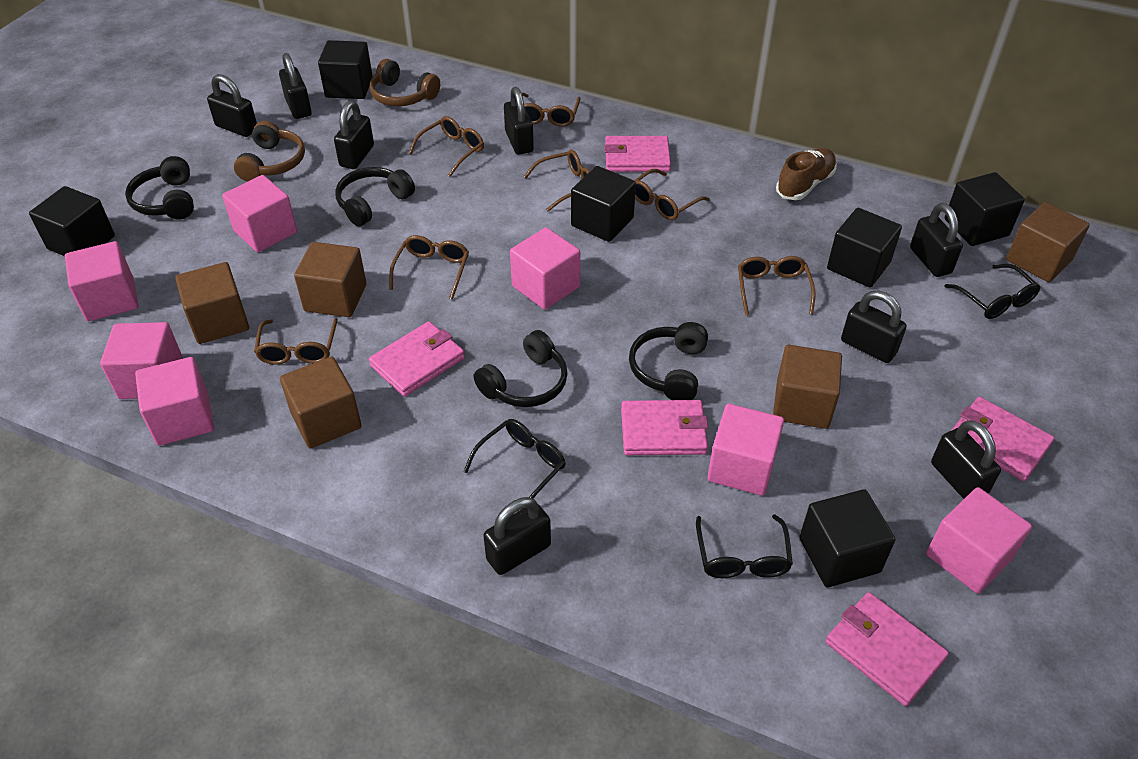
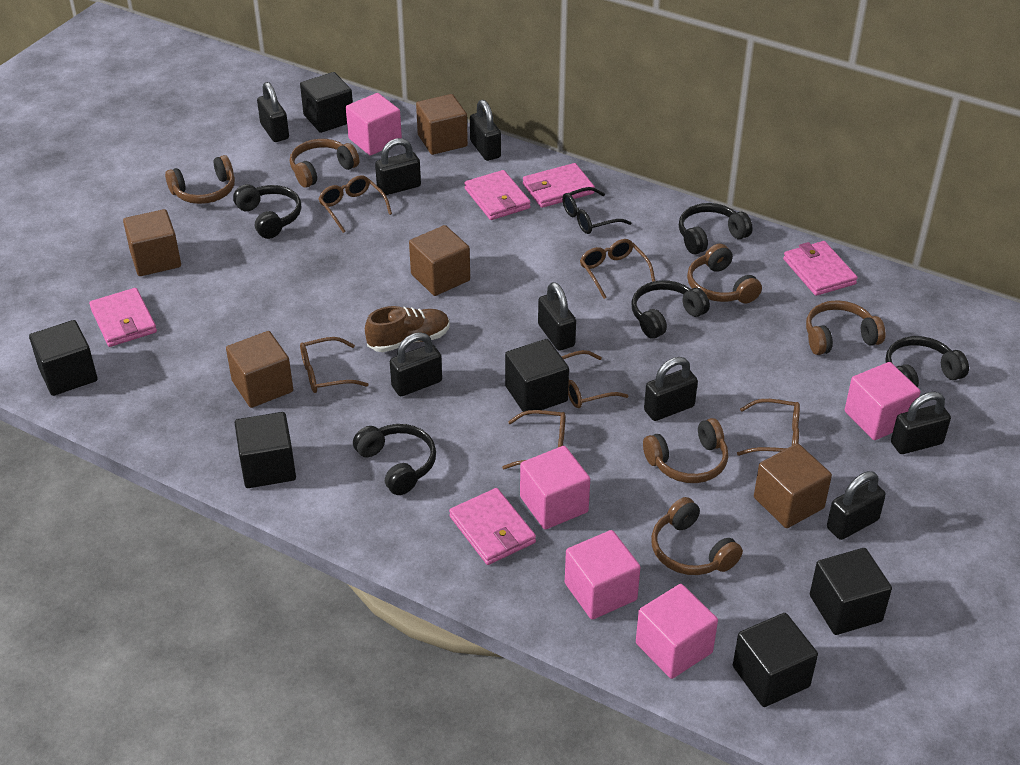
black glasses: [464,419,566,512] [696,514,793,578] [944,264,1041,319] = 3 -> [562,187,631,234] = 1
black headphones: [125,156,194,220] [335,167,415,226] [474,330,568,407] [629,322,708,400] = 4 -> [233,184,301,239] [353,424,436,495] [632,280,710,339] [679,203,752,254] [885,336,969,387] = 5
brown glasses: [254,318,338,365] [389,235,469,300] [409,116,484,177] [521,93,581,127] [524,150,590,212] [634,169,710,220] [738,256,815,316] = 7 -> [300,337,369,393] [318,175,392,233] [502,410,565,469] [561,350,629,408] [580,239,655,299] [737,399,800,456] = 6
brown headphones: [234,121,305,181] [370,59,440,106] = 2 -> [165,155,235,204] [290,139,359,188] [643,418,728,483] [651,497,743,575] [687,244,762,303] [806,300,885,355] = 6
pink cube: [65,241,139,321] [100,322,183,399] [135,357,214,446] [222,175,297,252] [510,227,580,310] [707,404,784,496] [926,487,1032,594] = 7 -> [346,93,402,156] [520,446,590,530] [565,530,640,620] [636,584,718,679] [845,362,921,440] = 5

